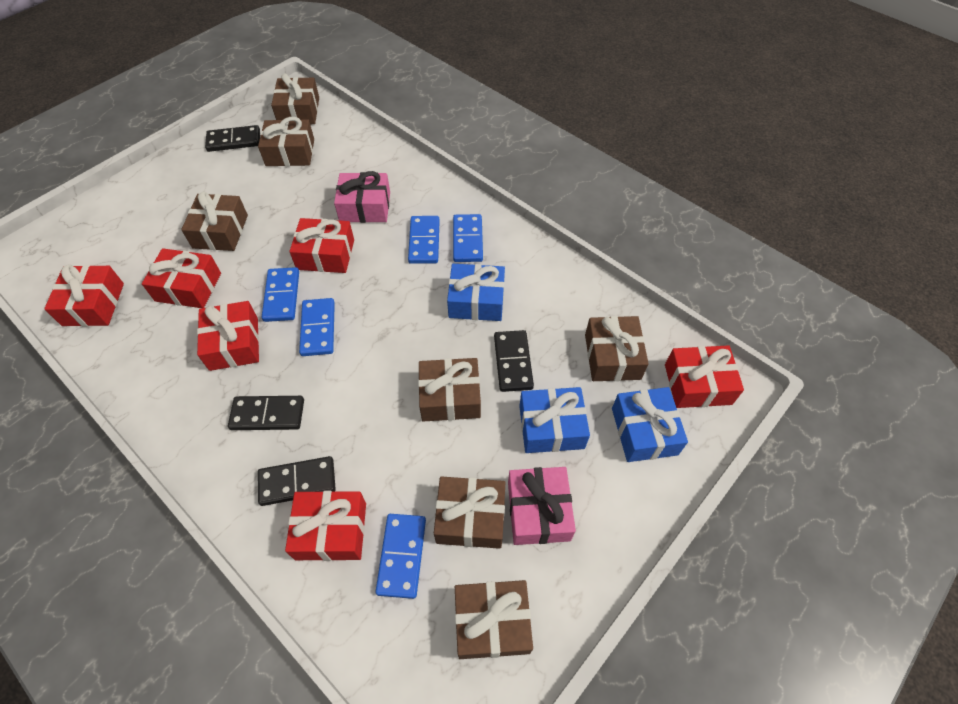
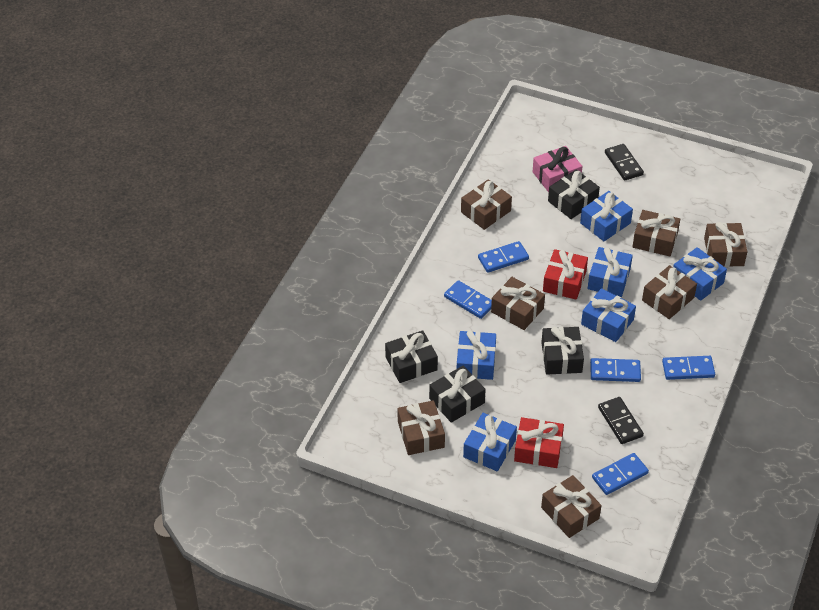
black domino: [205,125,260,152] [228,396,304,430] [258,456,336,506] [494,330,534,392] = 4 -> [598,397,644,444] [605,144,644,181] = 2
black gift: none = 0 -> [385,330,438,383] [429,366,486,423] [541,327,584,375] [548,169,600,219] = 4
blue gift: [447,264,505,321] [519,387,590,453] [612,387,688,462] = 3 -> [457,331,496,380] [463,413,517,471] [580,191,633,241] [581,288,636,342] [588,247,633,297] [673,247,727,301] = 6
pink gift: [334,171,390,223] [508,467,576,545] = 2 -> [533,146,582,192] = 1
red gift: [44,264,124,326] [142,248,221,308] [197,301,259,371] [285,491,366,561] [289,218,354,273] [665,345,744,408] = 6 -> [514,417,564,468] [543,249,588,300] = 2

